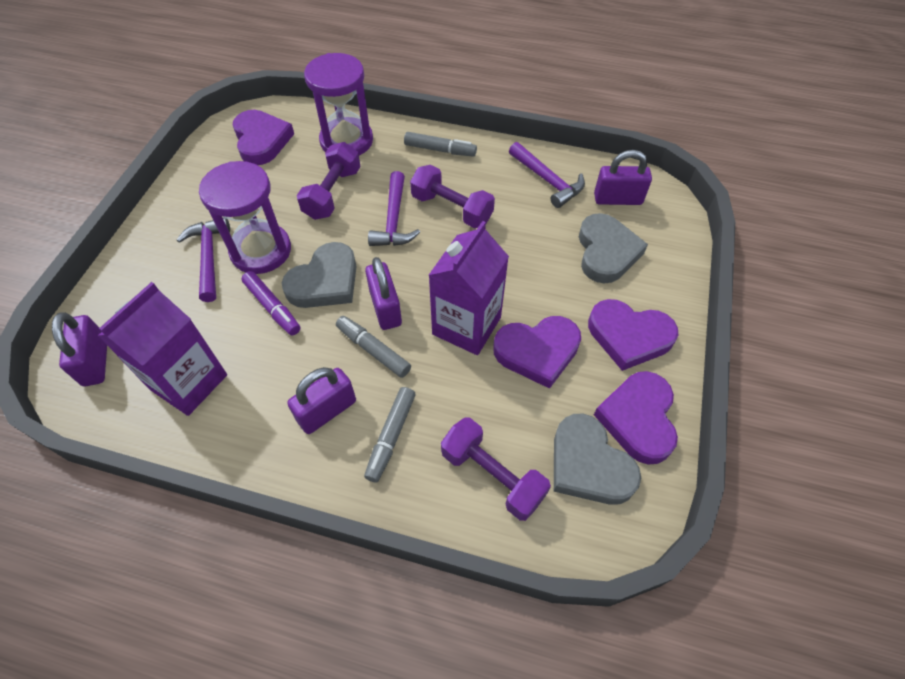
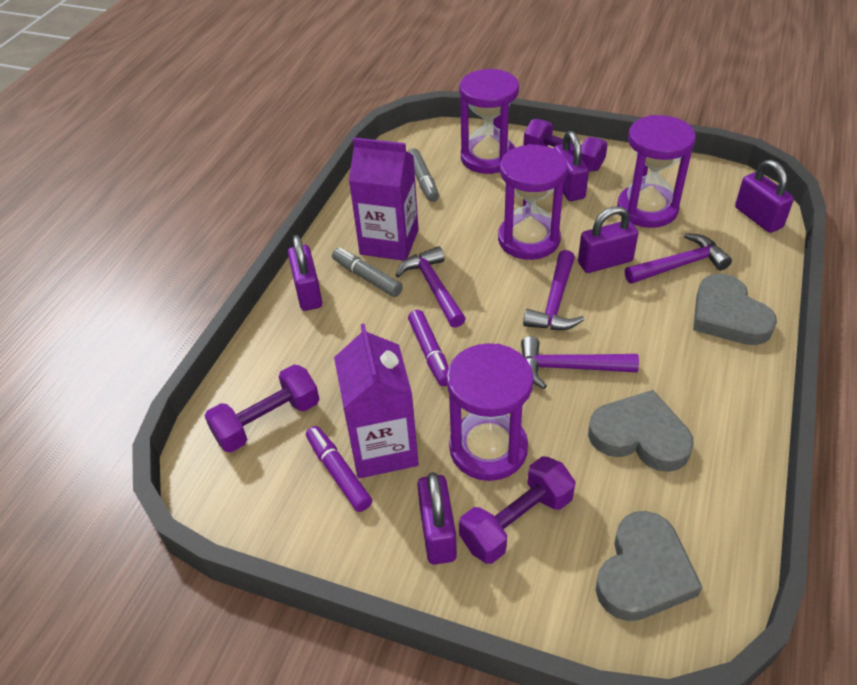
grey marker: [336,316,411,378] [364,387,416,483] [404,132,477,157] = 3 -> [332,248,403,297] [408,148,439,202] = 2
purple hammer: [177,218,230,302] [368,171,420,246] [509,142,585,208] = 3 -> [395,246,466,328] [521,336,639,389] [523,250,584,330] [625,233,732,284] = 4
purple heart: [233,110,294,165] [493,316,581,389] [588,299,678,371] [594,371,678,465] = 4 -> none = 0
purple hourglass: [199,161,291,274] [304,53,373,156] = 2 -> [446,343,533,481] [460,69,519,174] [498,144,568,260] [617,115,696,228] = 4
purple marker: [241,271,301,336] = 1 -> [306,426,372,512] [408,310,448,386] = 2
purple padlock: [52,312,107,386] [287,367,356,434] [365,257,402,330] [594,150,652,205] = 4 -> [288,235,322,311] [417,472,457,565] [554,131,589,201] [578,206,638,273] [735,160,794,233] = 5

